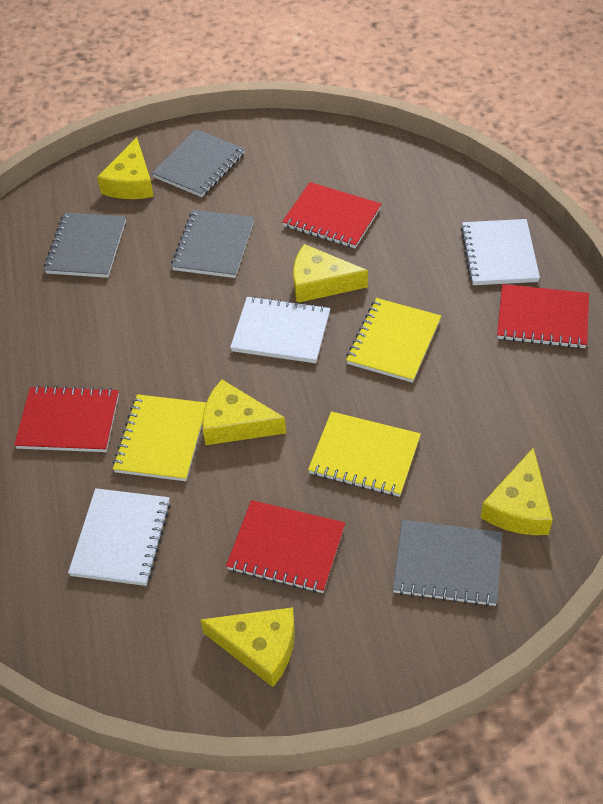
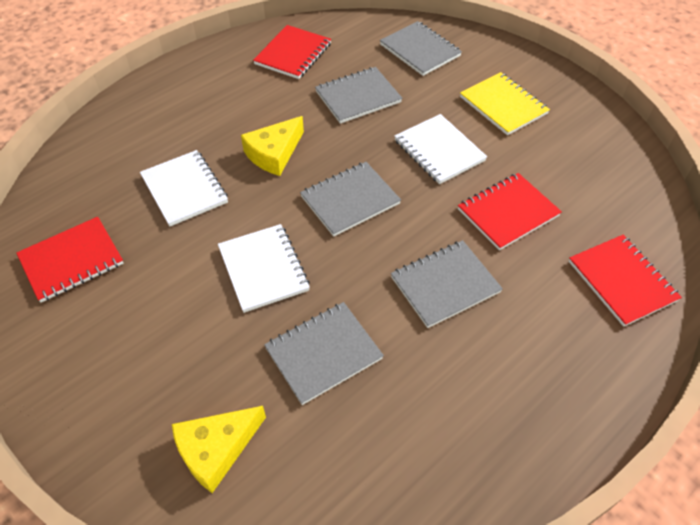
grey notebook: [44,212,126,278] [152,129,245,197] [171,210,254,278] [393,520,502,607] = 4 -> [264,302,384,405] [300,162,401,237] [315,67,402,124] [380,21,462,76] [391,240,503,328] = 5
yellow cheese: [97,137,154,199] [200,607,295,687] [202,380,286,445] [293,244,368,303] [481,447,553,535] = 5 -> [172,406,266,493] [241,116,304,176] = 2
yellow notebook: [113,394,206,481] [308,411,421,497] [346,298,441,383] = 3 -> [460,72,550,135] = 1

